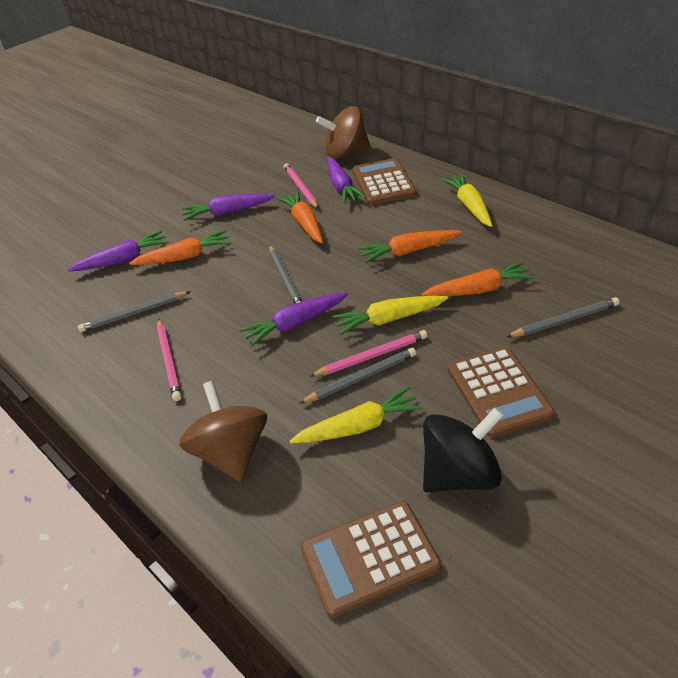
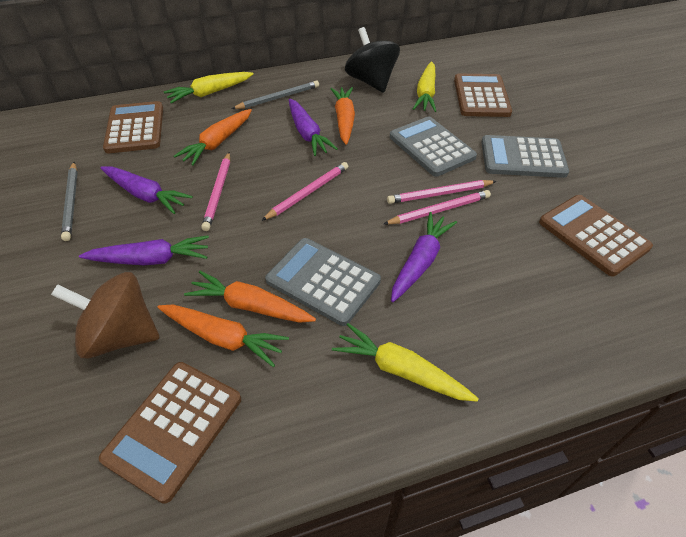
brown calculator: [300,501,441,618] [353,158,416,205] [448,347,555,438] = 3 -> [99,362,241,504] [103,101,163,153] [454,74,512,117] [539,195,653,276] = 4
brown spinning top: [179,381,267,482] [316,106,371,160] = 2 -> [51,272,160,359] = 1
grey calculator: none = 0 -> [265,238,381,326] [390,116,477,177] [481,135,569,178] = 3
grey pencil: [78,292,190,332] [269,245,302,304] [299,348,416,404] [506,297,620,337] = 4 -> [61,162,78,241] [232,81,319,109] = 2
pink pencil: [157,319,182,401] [284,163,319,209] [309,330,427,377] = 3 -> [201,152,230,231] [261,162,348,221] [384,190,491,225] [387,180,497,204] = 4

